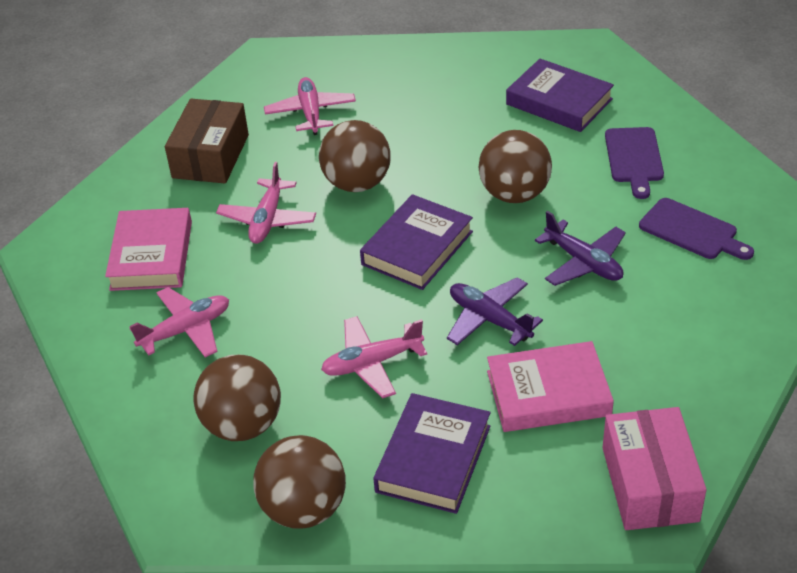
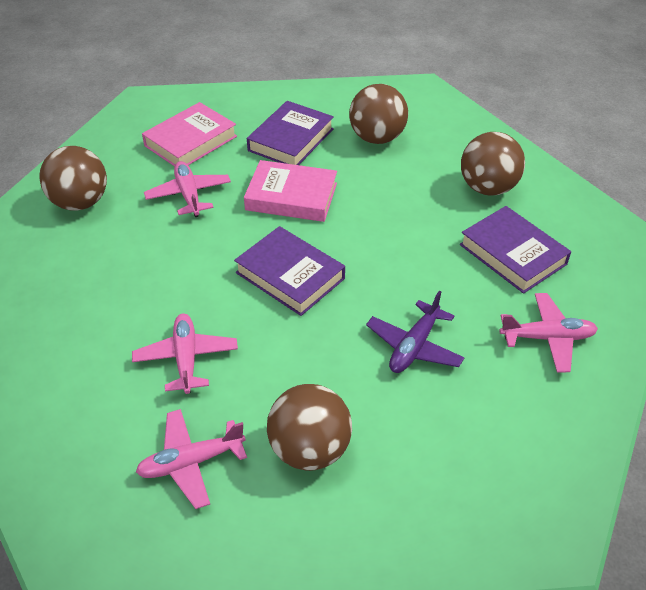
brown box: [165,99,249,183] = 1 -> none = 0
pink box: [603,407,707,530] = 1 -> none = 0
purple cutting board: [605,127,664,199] [639,198,754,260] = 2 -> none = 0
purple plane: [447,277,543,346] [535,211,626,286] = 2 -> [366,291,465,373] = 1

